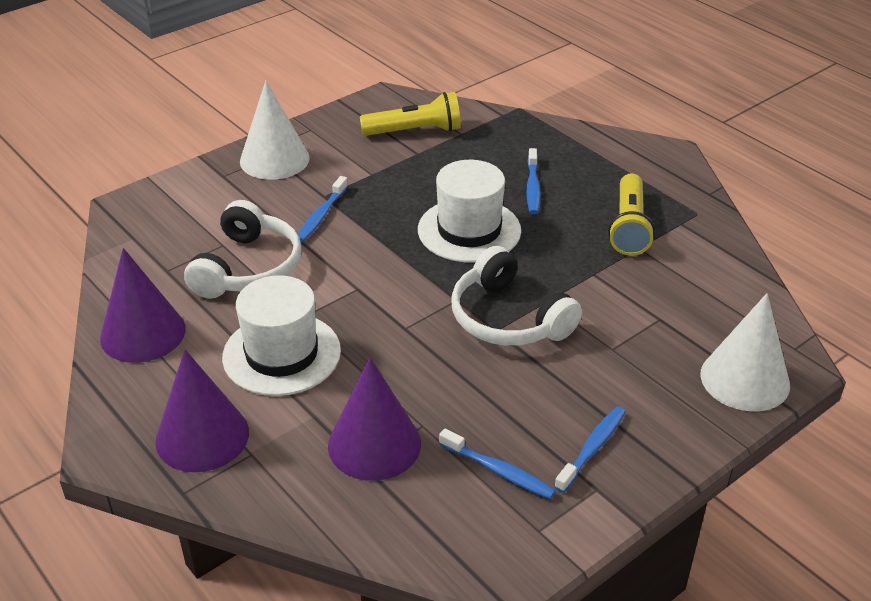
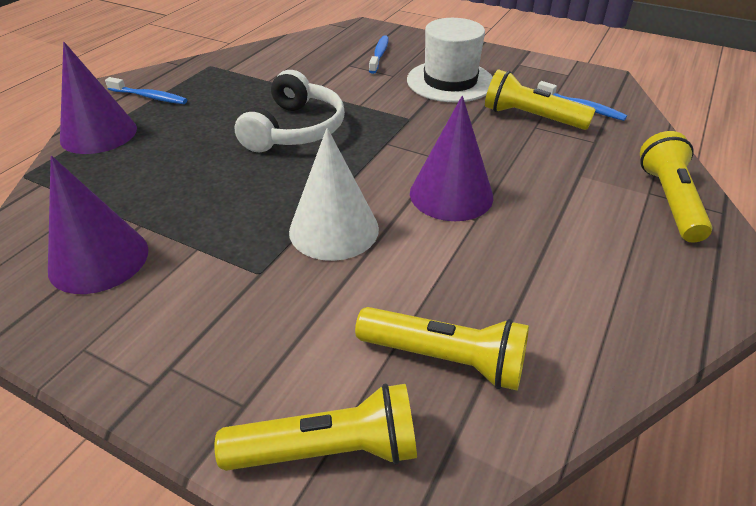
blue toothbrush: [298,176,348,242] [439,429,555,499] [526,148,541,214] [554,407,626,493] = 4 -> [105,77,187,104] [369,35,389,74] [537,81,627,121] = 3
white cone: [240,80,310,180] [700,293,790,411] = 2 -> [289,128,379,261] = 1
white hat: [222,275,341,396] [418,160,521,263] = 2 -> [407,18,493,102] = 1
white headphones: [184,200,301,299] [451,246,582,346] = 2 -> [235,70,345,152] = 1
yellow flashlight: [360,92,461,136] [608,173,655,256] = 2 -> [215,384,417,471] [355,307,529,391] [485,69,595,130] [640,131,713,243] = 4

